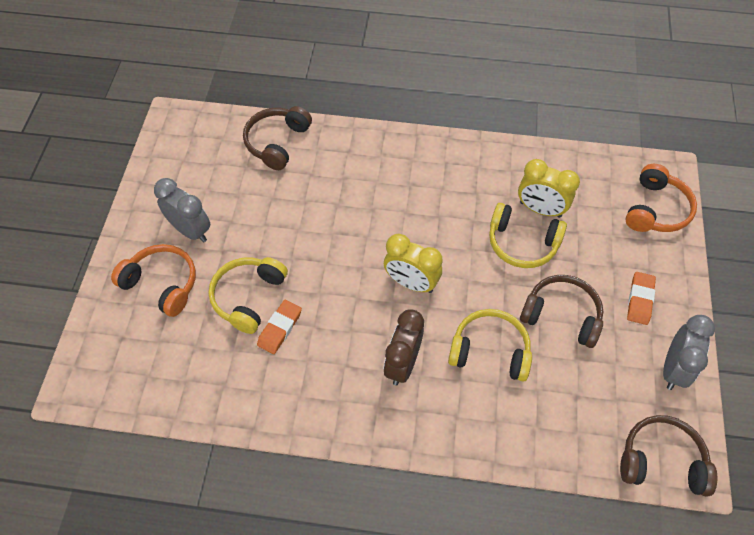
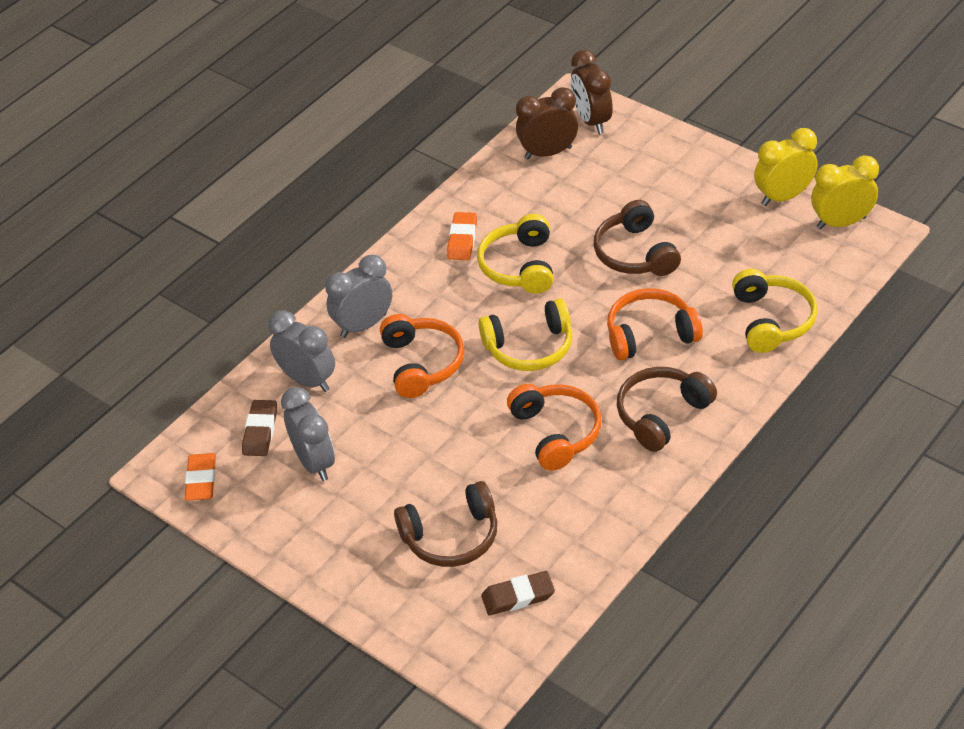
brown clock: [383,310,424,386] = 1 -> [516,87,578,159] [571,50,613,134] = 2
brown eraser: none = 0 -> [242,400,277,456] [481,571,555,616] = 2
grey clock: [154,178,210,242] [663,315,715,390] = 2 -> [268,310,335,392] [281,387,335,481] [325,255,392,338] = 3
orange headphones: [111,244,196,317] [625,164,697,232] = 2 -> [380,314,464,398] [507,384,602,471] [607,288,703,360] = 3

